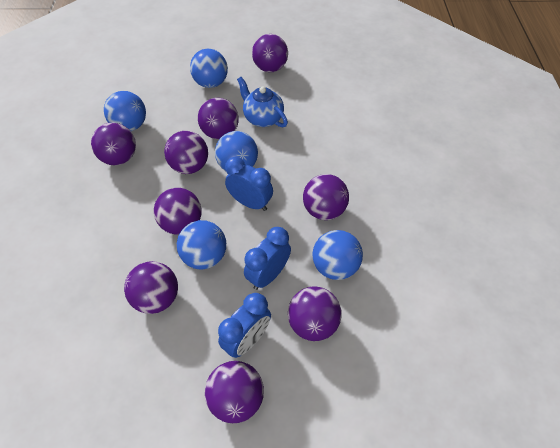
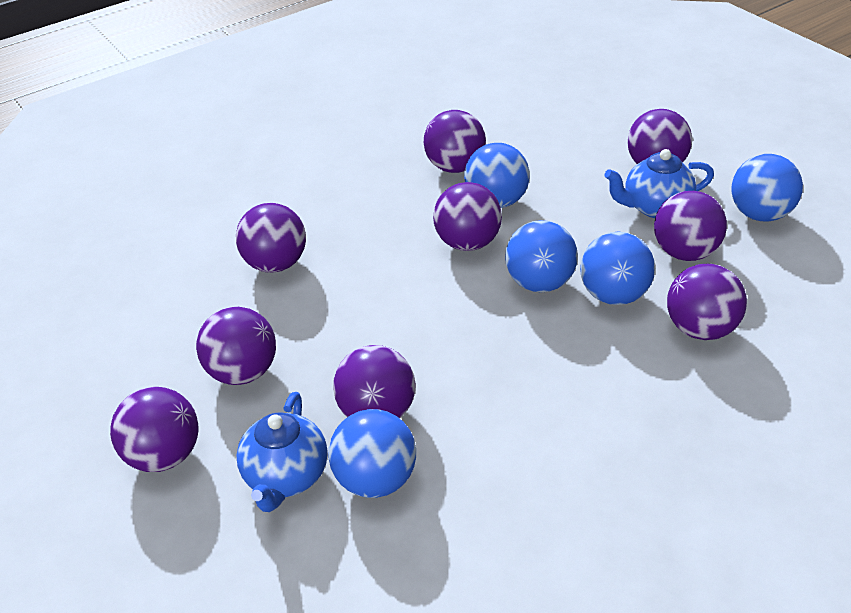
blue clock: [218,293,271,358] [225,157,273,211] [244,227,291,290] = 3 -> none = 0
blue teapot: [237,77,288,127] = 1 -> [236,392,327,512] [604,149,714,218] = 2

